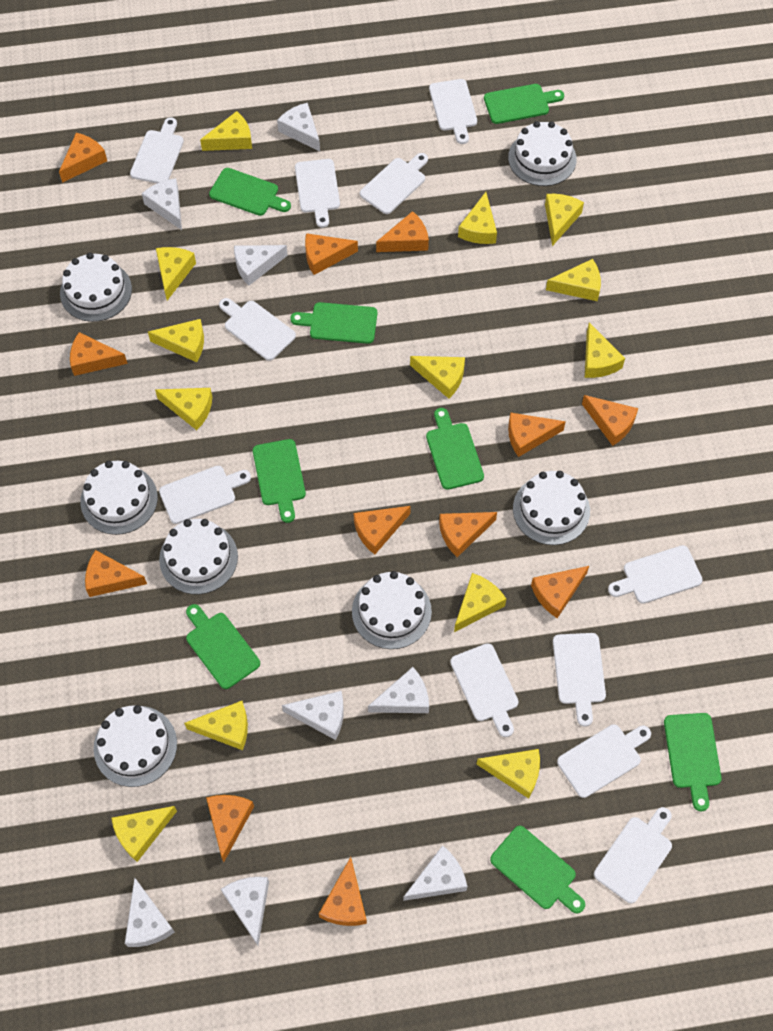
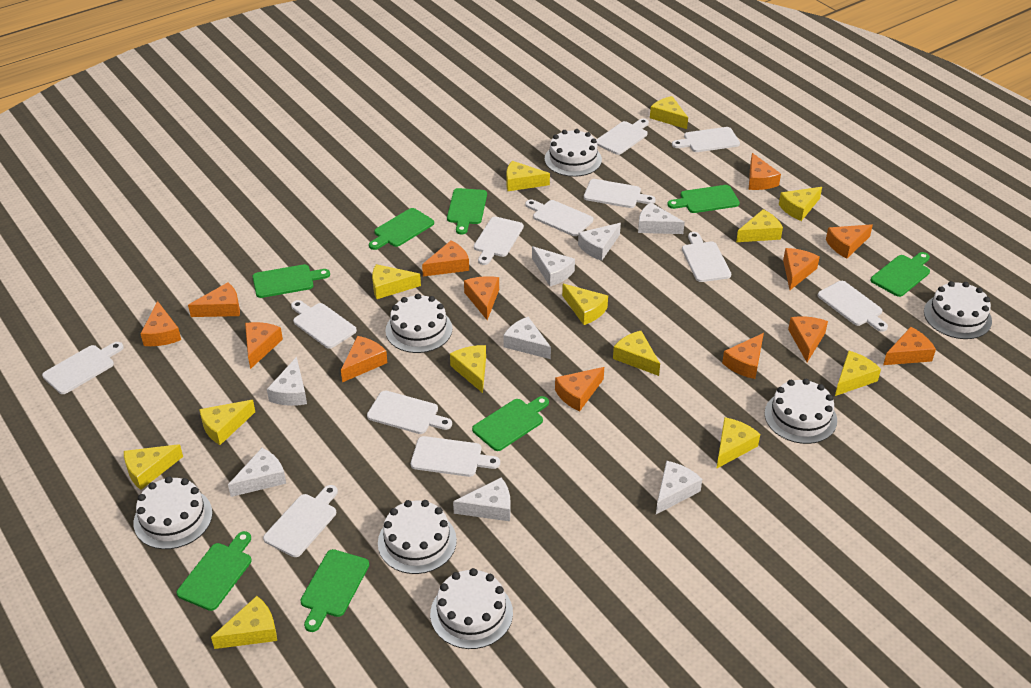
orange cheese: [59,133,107,183] [70,332,128,376] [85,550,147,597] [206,795,254,862] [305,233,358,275] [319,857,367,926] [354,506,411,555] [376,211,429,252] [439,512,497,557] [508,413,566,457] [531,566,589,618] [582,395,638,446] = 12 -> [141,301,181,346] [188,282,240,317] [245,322,283,369] [341,336,387,382] [422,240,469,276] [464,276,499,320] [555,367,604,411] [722,333,764,379] [749,153,781,190] [783,248,820,290] [788,316,828,362] [826,224,873,258] [883,327,936,365] = 13
white cutting board: [130,117,184,183] [159,466,251,524] [219,298,296,361] [295,159,340,228] [360,153,428,214] [429,79,477,144] [450,643,519,737] [553,633,606,727] [557,724,651,798] [594,807,672,903] [608,545,703,604] = 11 -> [42,342,123,394] [263,485,338,557] [291,300,357,349] [367,391,452,434] [411,436,500,477] [474,217,524,265] [525,200,593,236] [584,179,656,208] [596,118,649,155] [672,127,740,152] [682,232,731,282] [817,281,888,332] = 12

